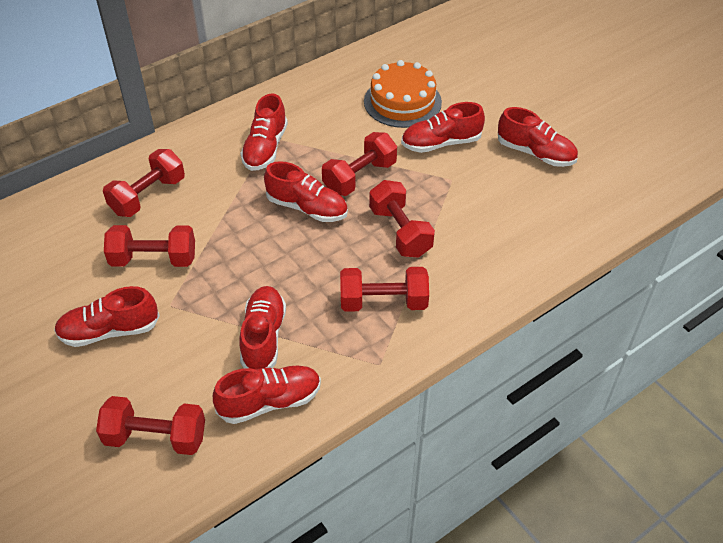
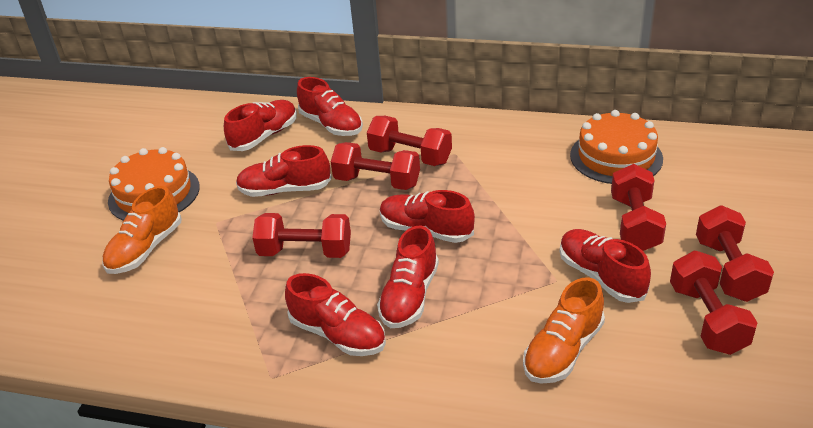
orange cake: [364,60,442,128] = 1 -> [108,147,200,221] [570,110,663,184] = 2
orange shoe: none = 0 -> [102,186,182,274] [523,277,605,384] = 2

